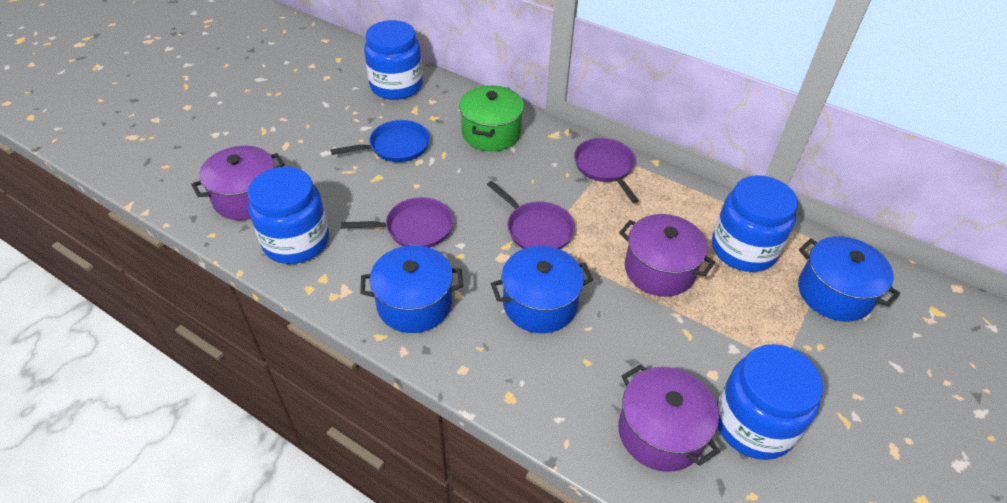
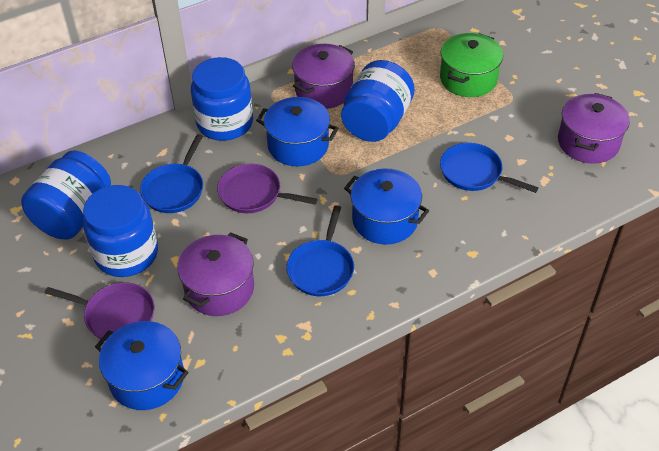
blue pan: [331,120,430,162] = 1 -> [140,134,203,213] [287,205,354,296] [440,143,538,193] = 3
purple pan: [341,197,453,248] [487,181,575,249] [574,138,639,203] = 3 -> [45,282,155,340] [217,164,318,213] = 2

